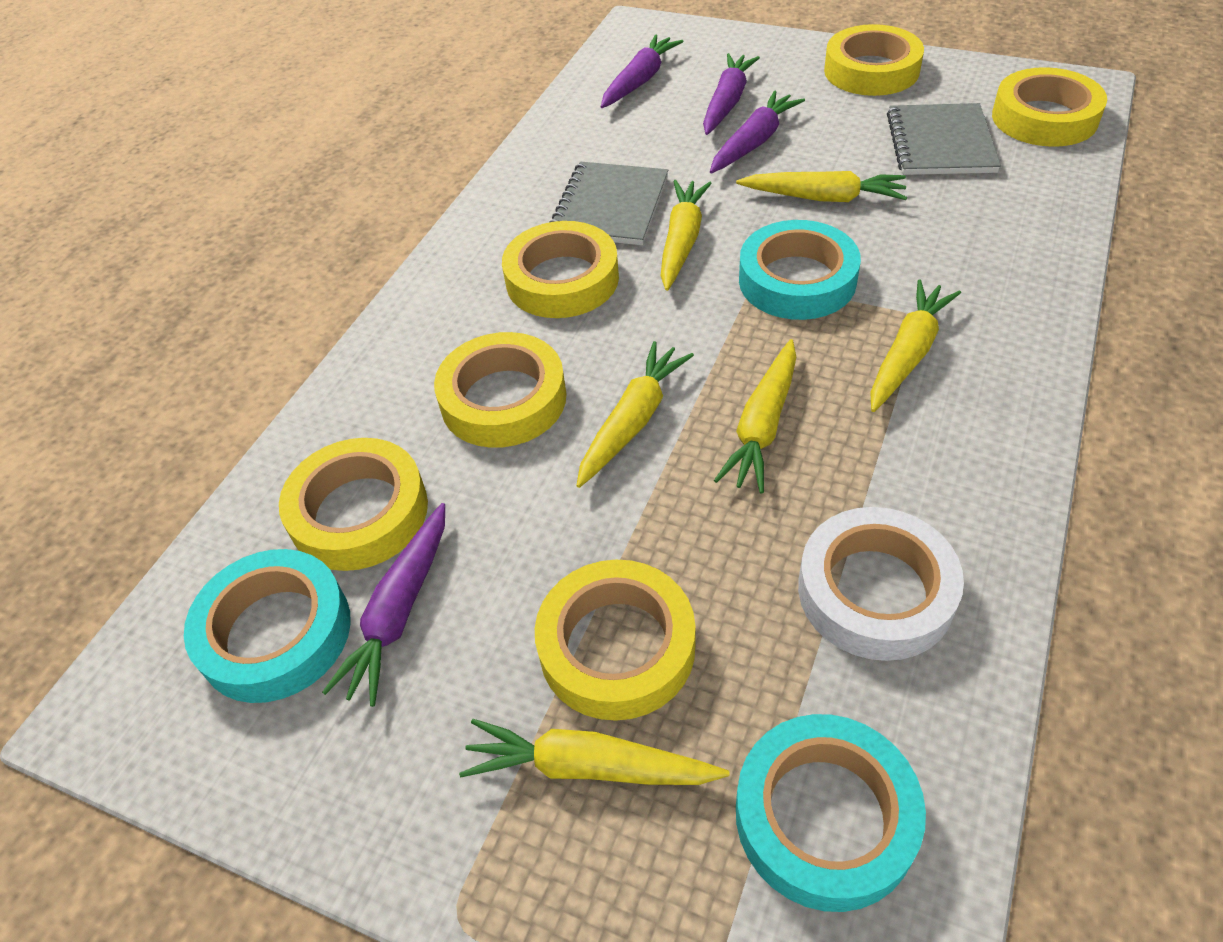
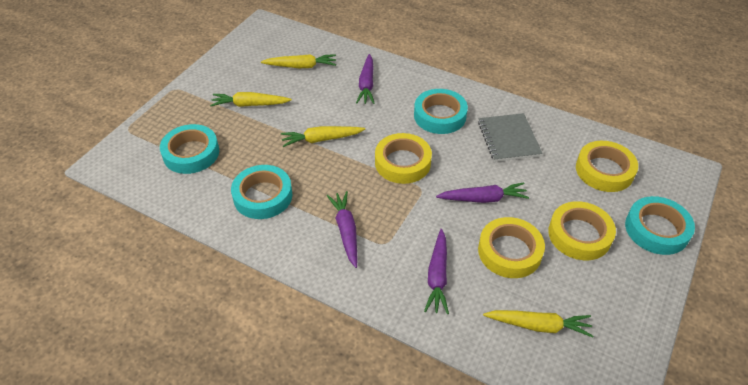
grey notebook: [549,162,668,245] [887,103,1001,175] = 2 -> [478,113,543,162] = 1
turquoise tape: [184,549,351,703] [736,714,926,912] [739,220,861,320] = 3 -> [160,124,219,174] [231,165,292,219] [414,89,468,134] [625,196,695,255] = 4
white tape: [798,507,964,661] = 1 -> none = 0
yellow carrot: [459,719,729,785] [576,341,694,488] [661,180,712,291] [714,339,796,493] [736,171,907,202] [870,280,961,412] = 6 -> [210,92,292,107] [261,54,336,68] [281,126,365,147] [483,310,593,338] = 4
yellow tape: [279,438,428,571] [434,332,566,448] [502,221,619,318] [535,560,696,721] [824,24,924,96] [992,67,1107,147] = 6 -> [375,133,432,184] [478,217,545,278] [548,201,616,260] [576,141,638,192] = 4

